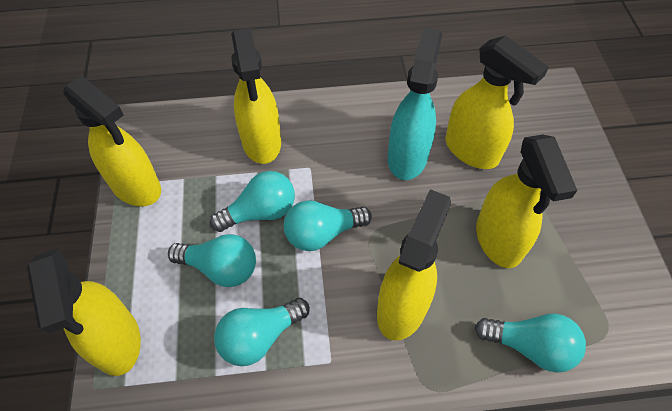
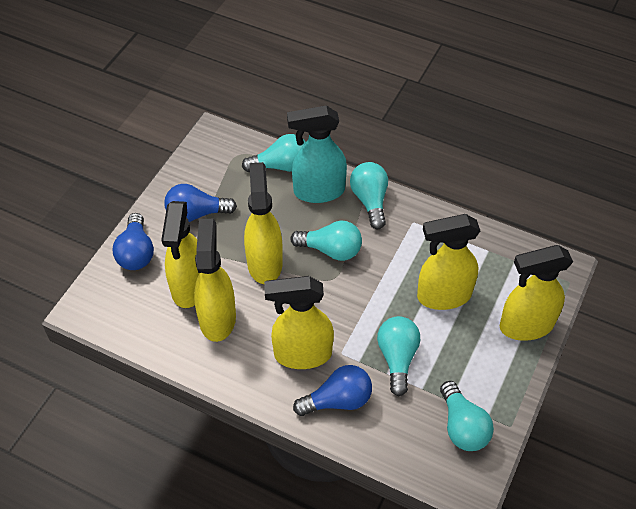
blue light bulb: none = 0 -> [113,213,154,270] [164,184,237,222] [293,365,372,416] = 3

